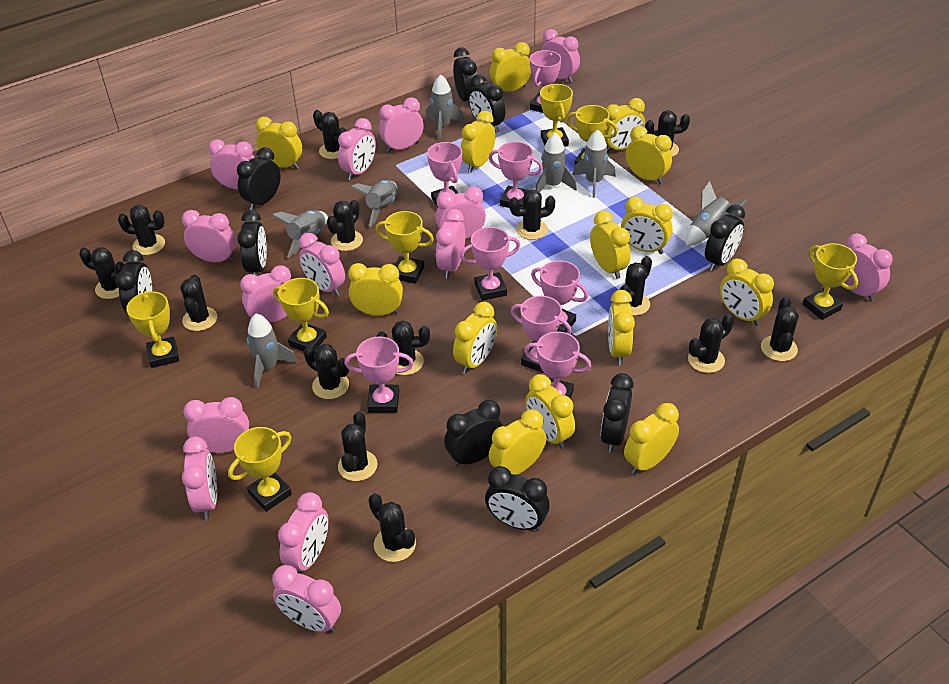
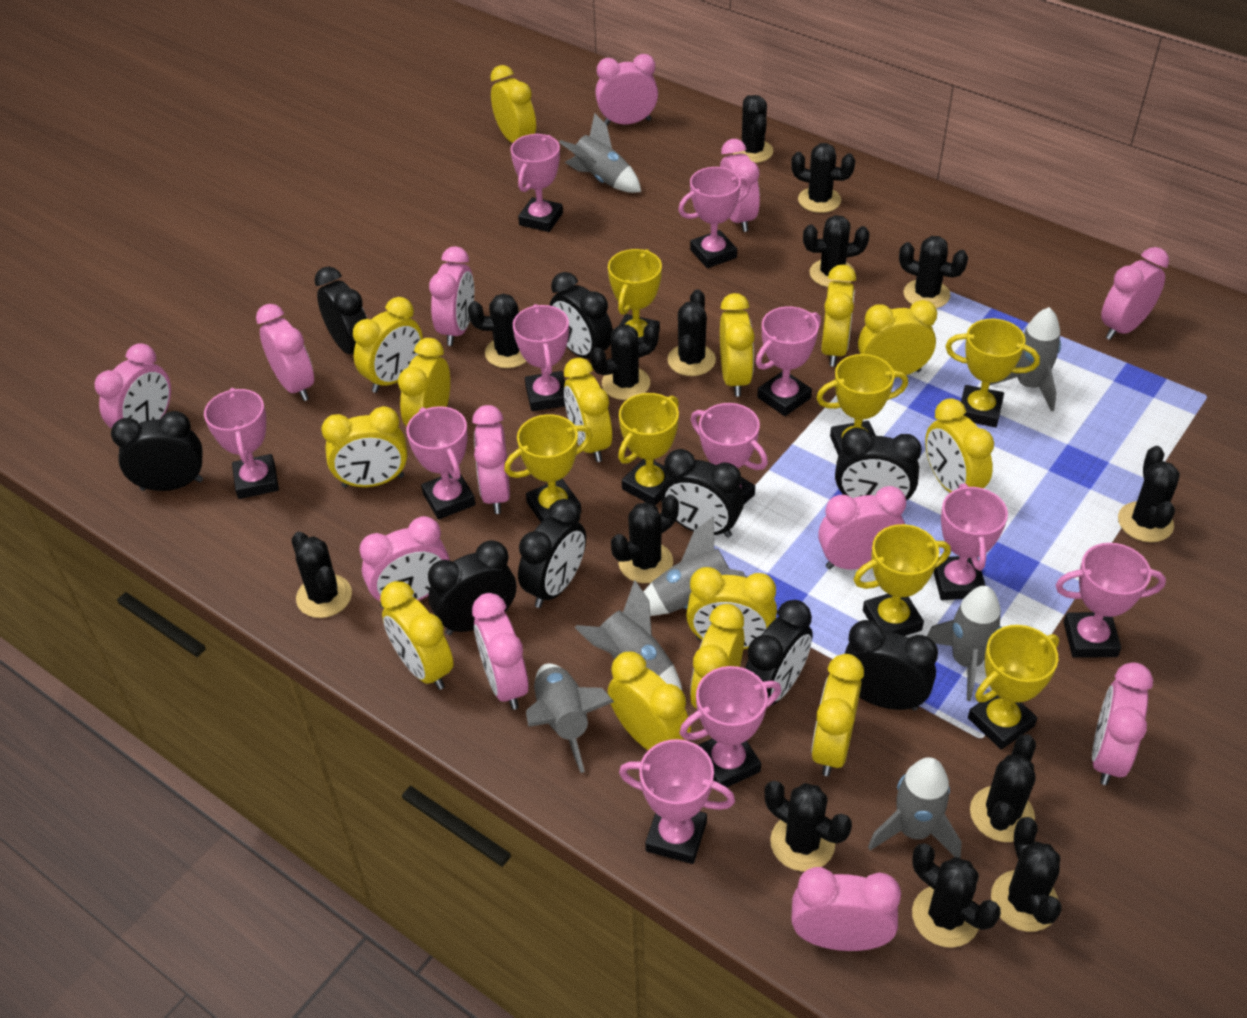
pink clock: [182,210,236,263] [182,436,217,519] [183,397,249,453] [208,139,255,189] [240,265,291,323] [272,565,341,633] [278,492,329,574] [299,233,345,296] [338,118,376,180] [379,97,424,152] [435,187,486,239] [436,209,465,278] [541,29,580,83] [845,233,893,301] = 14 -> [95,343,171,428] [256,304,314,401] [359,516,450,608] [429,246,474,346] [472,405,510,514] [472,593,529,710] [595,54,658,125] [720,139,760,232] [792,867,901,951] [818,486,906,570] [1092,662,1153,785] [1101,247,1169,340] = 12
pink trophy: [344,336,414,413] [427,142,462,207] [460,227,520,301] [489,142,543,208] [511,296,572,373] [524,331,591,398] [530,50,561,113] [531,260,588,333] = 8 -> [204,388,279,499] [406,406,476,519] [510,134,563,232] [513,304,569,411] [619,739,735,864] [678,167,751,268] [679,666,781,787] [691,403,768,504] [756,306,821,416] [934,483,1008,600] [1056,543,1166,658] = 11

